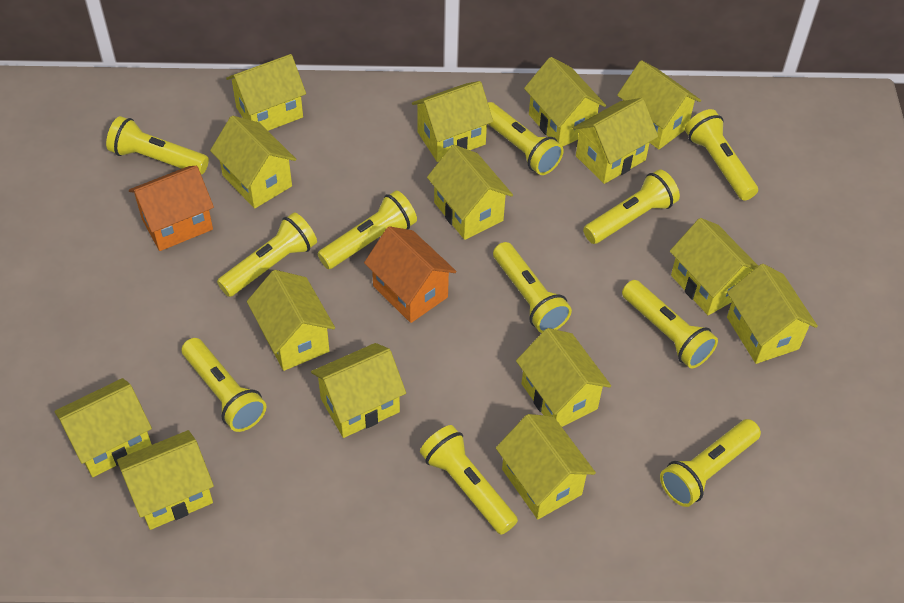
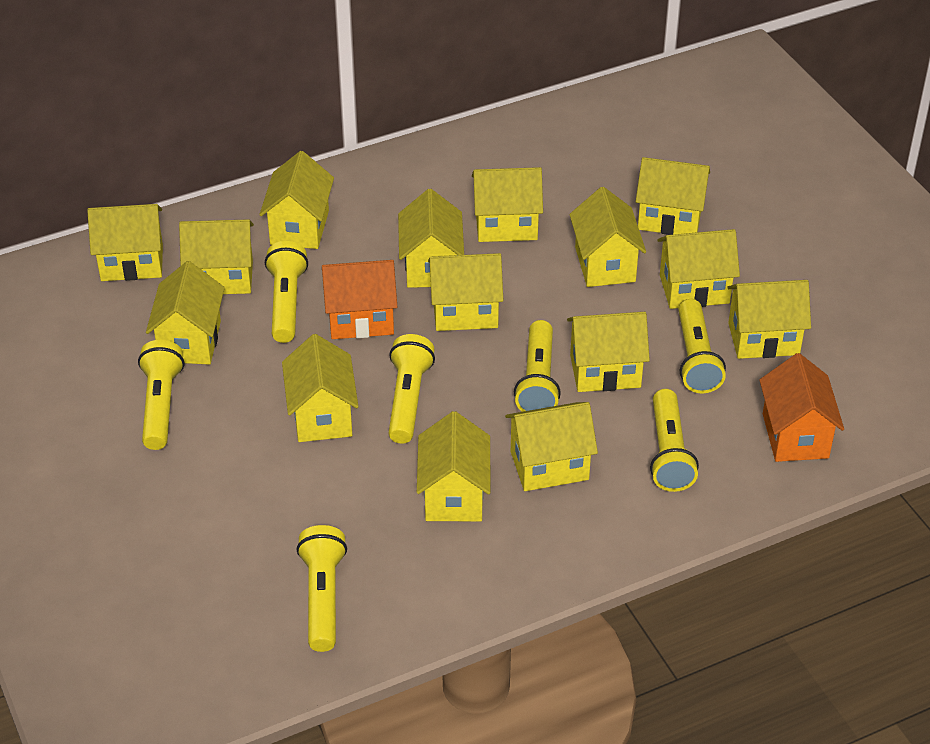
yellow flashlight: [106,116,209,175] [182,338,266,432] [217,212,317,297] [318,190,417,269] [420,425,518,535] [488,102,564,175] [493,242,572,333] [583,169,680,244] [622,280,718,368] [660,419,761,507] [685,109,758,201] = 11 -> [138,340,184,450] [265,241,308,343] [297,525,347,652] [388,334,435,444] [514,320,561,412] [650,389,699,492] [678,299,726,394] = 7

